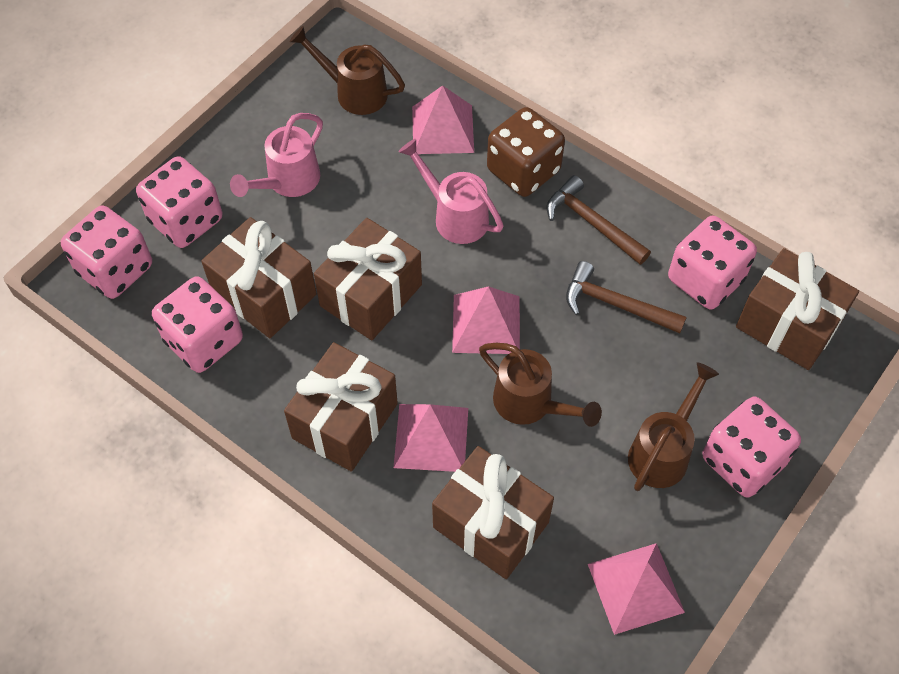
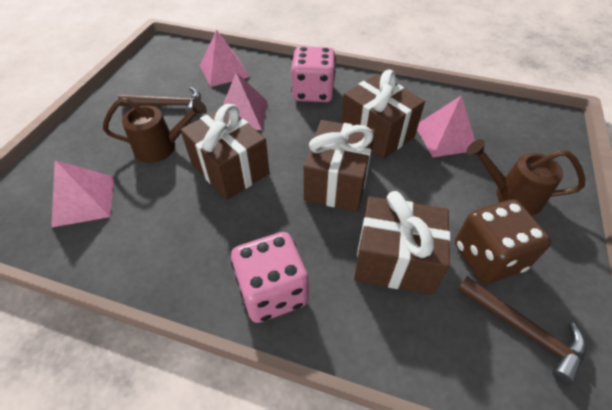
brown gift: [201,217,317,338] [284,342,398,471] [314,218,422,340] [432,446,554,579] [736,248,859,370] = 5 -> [180,104,269,200] [304,120,375,212] [341,70,425,159] [354,191,451,295] = 4
brown watering can: [290,26,405,115] [479,343,602,427] [628,362,719,491] = 3 -> [103,98,207,163] [466,139,585,215] = 2
pink dice: [61,206,152,299] [136,156,222,248] [152,276,243,373] [668,216,757,309] [702,397,801,498] = 5 -> [231,232,309,323] [291,46,336,102] = 2
pink watering can: [230,113,323,197] [398,139,504,244] = 2 -> none = 0

